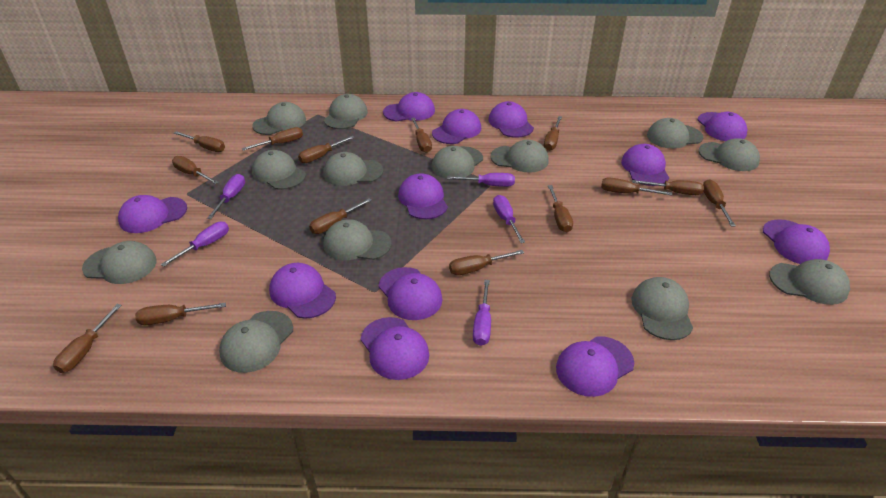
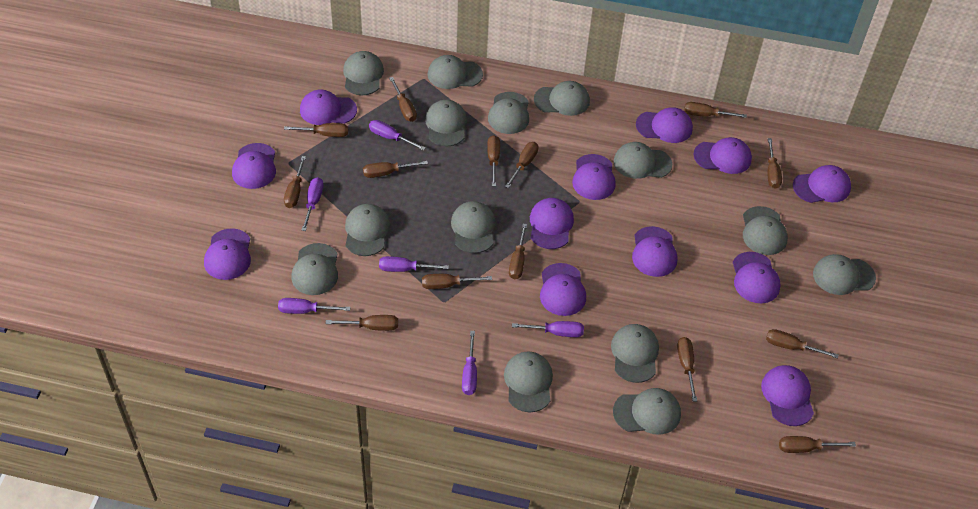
grey cap: [82,241,157,284] [219,311,293,373] [252,102,306,135] [252,150,306,190] [323,152,383,186] [323,219,392,260] [324,94,368,129] [432,146,483,179] [490,140,549,173] [631,277,693,340] [647,118,703,149] [698,138,760,171] [769,259,850,305] = 13 -> [291,243,338,295] [343,51,384,95] [345,204,390,256] [425,100,467,146] [427,55,483,89] [451,201,496,253] [488,92,529,134] [504,351,553,412] [534,81,590,116] [611,324,659,383] [613,388,681,435] [614,142,672,179] [743,206,788,255] [813,254,876,295] = 14
purple screwdriver: [161,221,229,267] [207,174,245,219] [447,173,515,187] [473,280,491,346] [493,195,525,243] = 5 -> [278,298,351,314] [301,177,324,231] [369,120,425,151] [379,256,449,272] [462,331,477,395] [512,321,584,337] = 6

